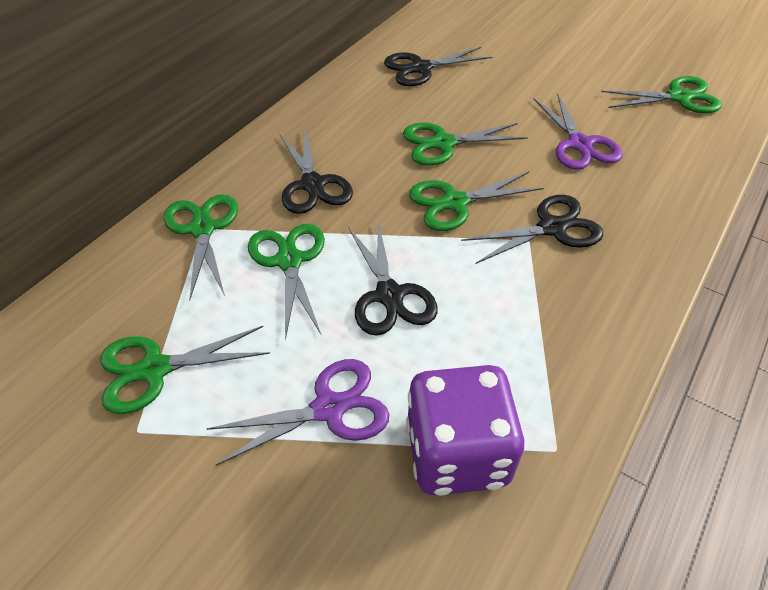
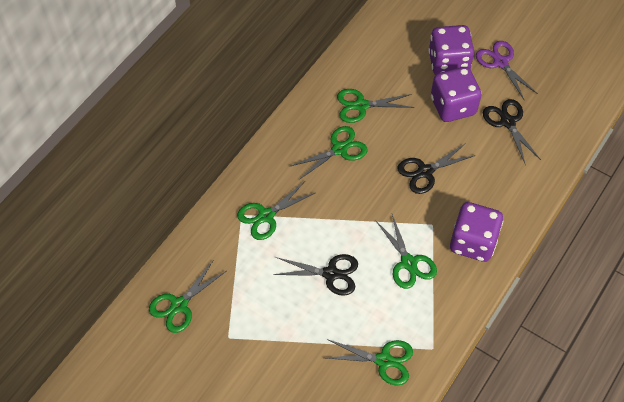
black scissors: [280,129,353,214] [348,221,438,336] [384,47,492,86] [461,195,603,264] = 4 -> [273,254,358,296] [397,143,476,194] [483,99,541,165] = 3
purple dice: [406,365,524,496] = 1 -> [428,25,474,75] [431,67,481,122] [450,202,503,262] = 3
purple scissors: [207,359,390,466] [534,93,623,170] = 2 -> [476,41,538,99] = 1

